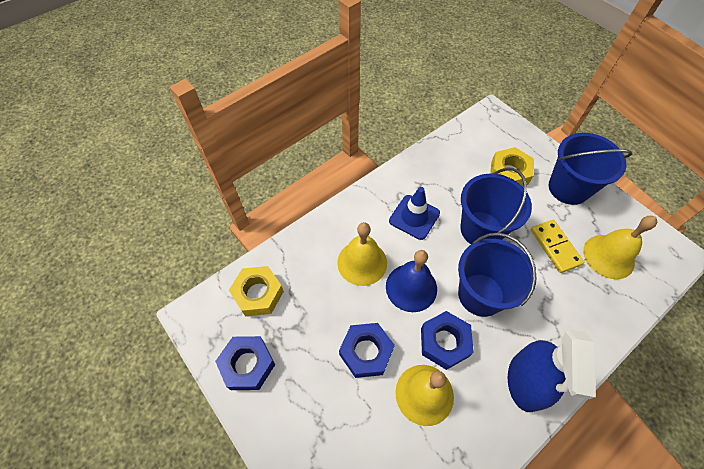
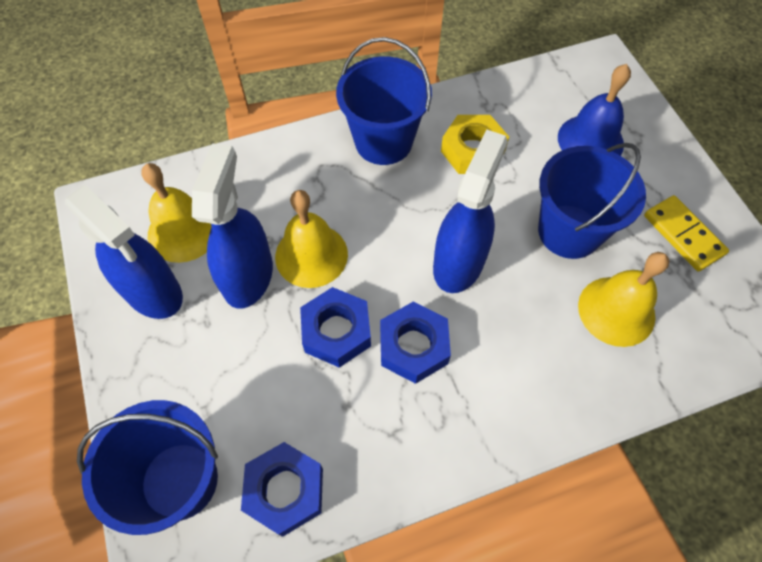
blue spray bottle: [508,329,596,412] = 1 -> [65,185,183,319] [192,143,273,309] [433,130,508,293] = 3
blue traffic cone: [389,187,440,240] = 1 -> none = 0
yellow nut: [229,266,284,317] [490,147,534,186] = 2 -> [441,115,509,174] = 1

